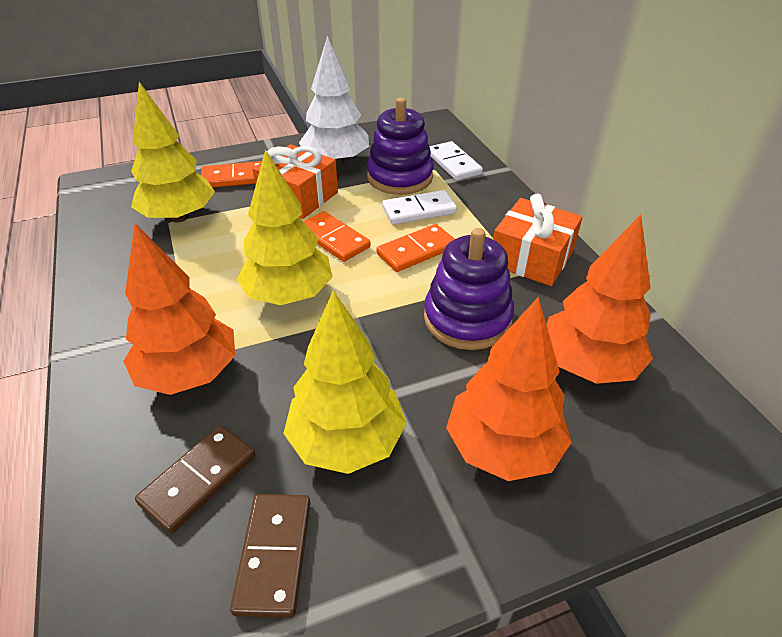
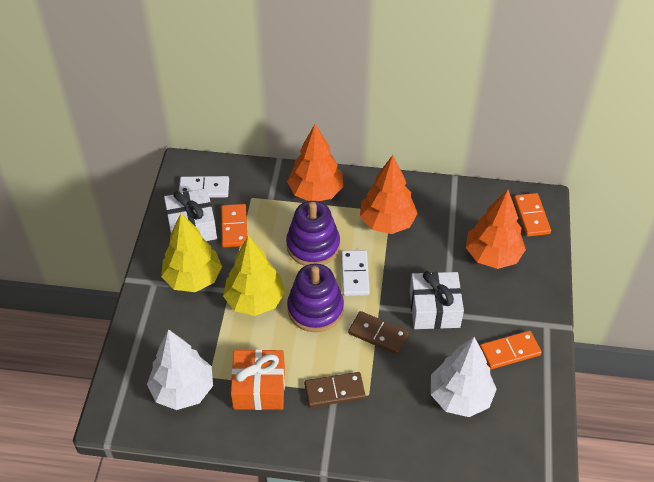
orange gift: [252,144,338,219] [493,194,582,286] = 2 -> [231,349,285,410] = 1
white gift: none = 0 -> [164,188,217,241] [410,271,464,329] = 2
white tree: [299,36,369,166] = 1 -> [147,329,213,410] [431,337,497,417] = 2
yellow tree: [131,82,215,222] [236,149,333,305] [283,290,407,474] = 3 -> [161,213,222,292] [223,236,285,316] = 2

